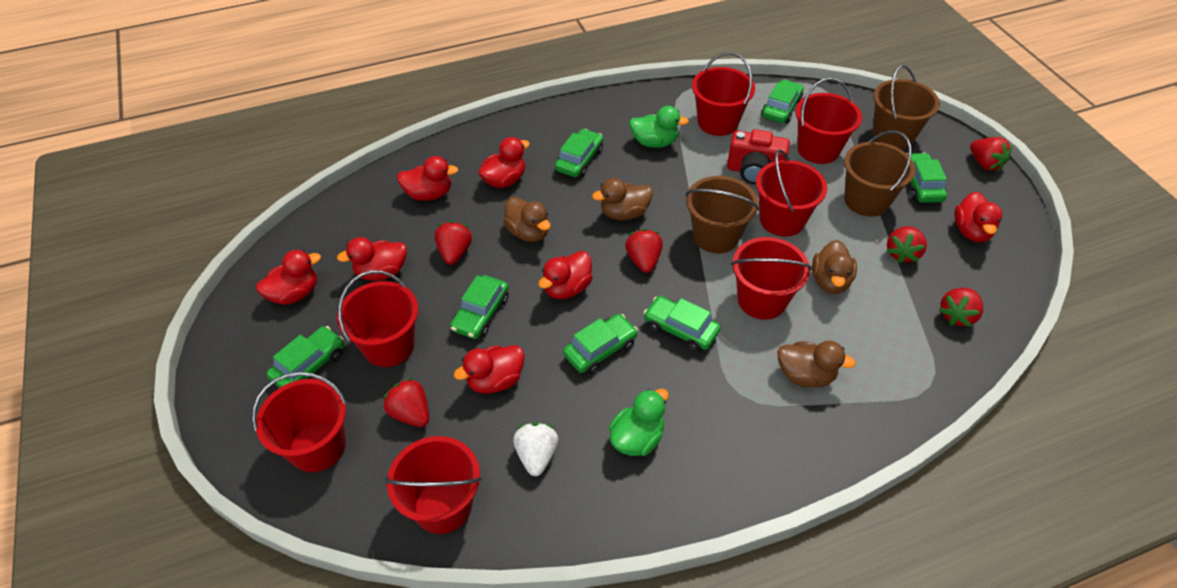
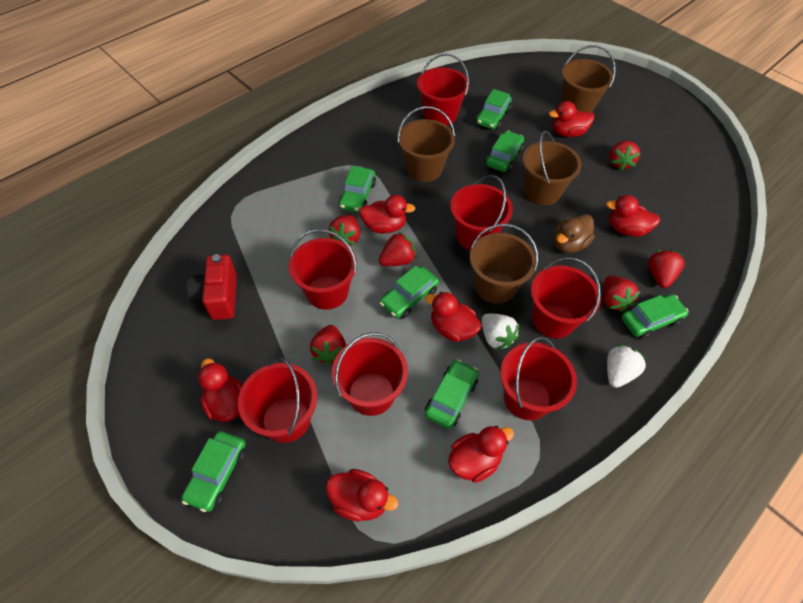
brown bucket: [685,176,759,253] [844,130,915,217] [872,65,940,149] = 3 -> [397,106,455,182] [470,224,538,304] [523,131,582,205] [561,45,616,112] = 4
brown duck: [503,197,551,242] [592,178,653,220] [777,341,856,387] [812,240,857,294] = 4 -> [554,214,595,253] = 1
green duck: [609,389,669,456] [629,106,689,148] = 2 -> none = 0
white strawberry: [513,422,558,476] = 1 -> [481,313,519,350] [607,344,647,388] = 2

